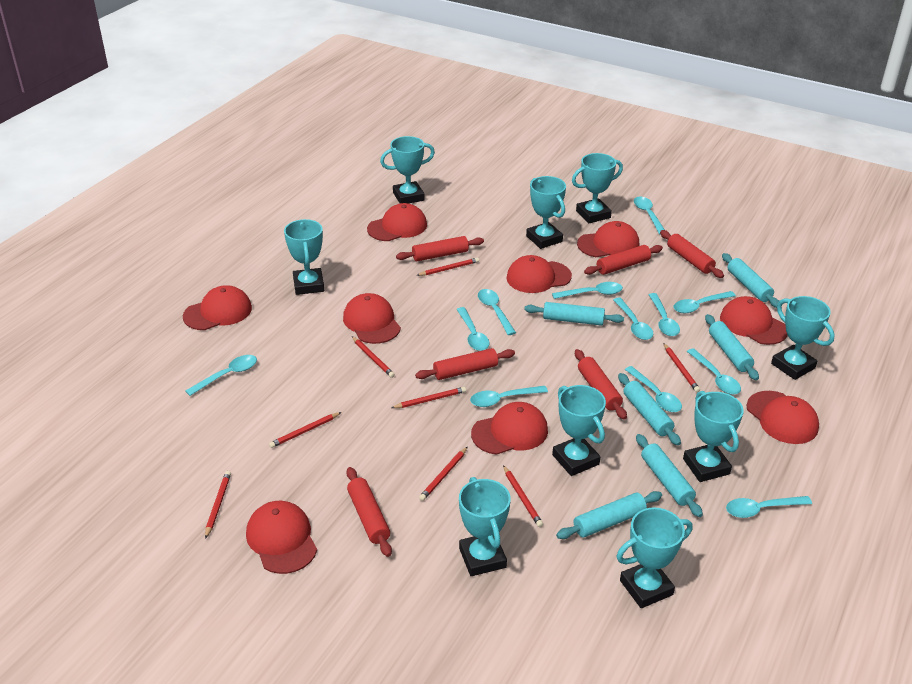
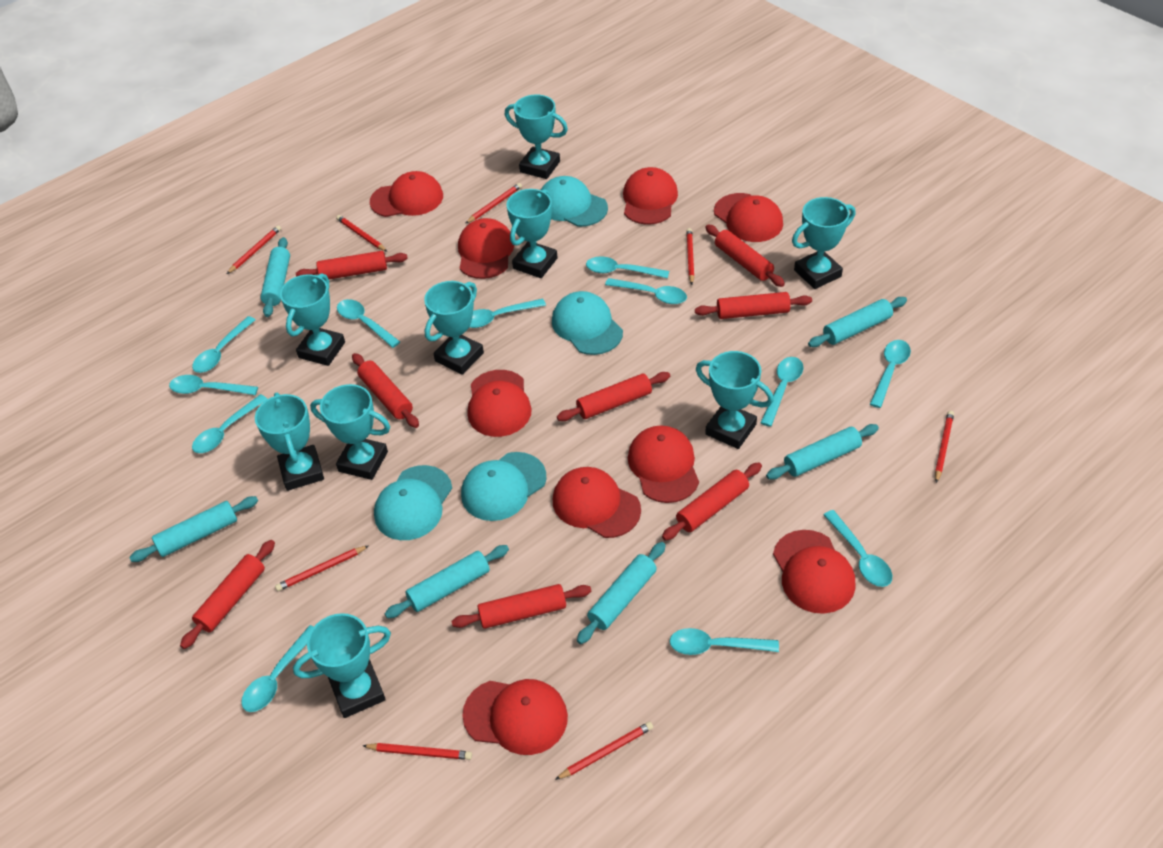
red rolling pin: [346,467,392,557] [396,236,484,261] [415,348,515,380] [575,349,627,420] [584,245,663,275] [660,230,724,278] = 6 -> [180,540,275,649] [296,251,408,279] [352,353,419,428] [451,584,592,629] [557,372,670,421] [662,462,762,540] [695,292,812,319] [705,225,785,287] = 8
turquoise cap: none = 0 -> [374,465,452,540] [461,452,546,521] [541,176,608,227] [552,291,623,355] = 4

